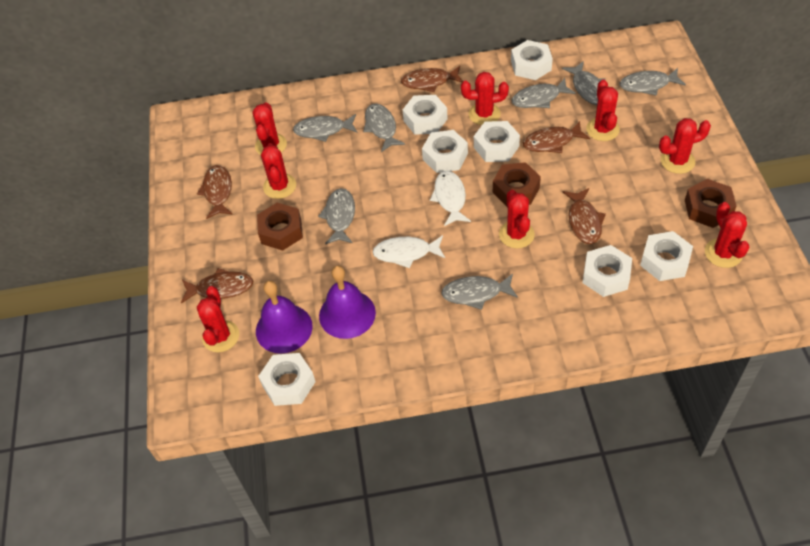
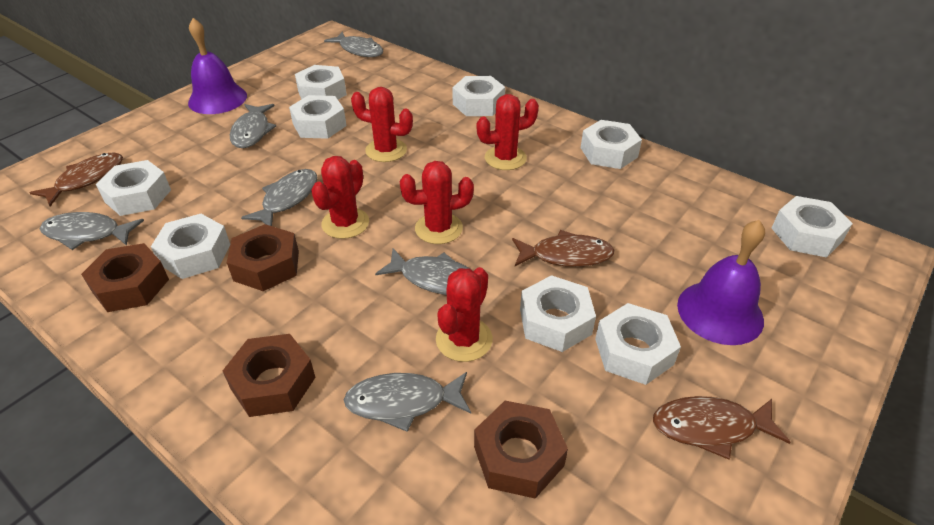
brown fish: [181,268,254,303] [197,165,232,219] [401,66,463,92] [523,121,590,153] [563,188,606,244] = 5 -> [29,152,123,206] [512,230,614,267] [653,396,790,460] = 3
brown nut: [257,203,303,251] [493,162,541,206] [685,179,736,228] = 3 -> [81,243,169,312] [223,334,316,417] [227,224,299,291] [474,401,568,499] = 4
grey fish: [293,114,357,142] [318,188,355,244] [363,104,405,152] [441,274,518,310] [512,78,576,108] [562,61,605,105] [620,68,686,96] = 7 -> [40,212,144,250] [230,104,276,148] [241,169,317,226] [324,32,383,57] [344,372,471,432] [375,248,473,295] = 6
red cactus: [197,286,239,352] [253,102,287,155] [261,143,296,199] [461,72,509,125] [499,190,535,248] [586,80,620,141] [659,118,711,174] [705,202,749,268] = 8 -> [311,156,369,239] [351,87,413,162] [400,161,474,244] [436,267,493,362] [477,94,539,170] = 5
white fish: [373,235,445,268] [430,171,471,226] = 2 -> none = 0
white nut: [258,353,316,406] [403,95,448,135] [422,130,468,173] [474,121,520,162] [511,40,553,80] [582,245,632,297] [640,231,693,281] = 7 -> [96,160,171,216] [151,214,230,279] [289,95,347,139] [295,65,347,99] [452,76,505,116] [520,275,596,352] [581,120,642,169] [595,303,681,385] [771,196,853,258] = 9

